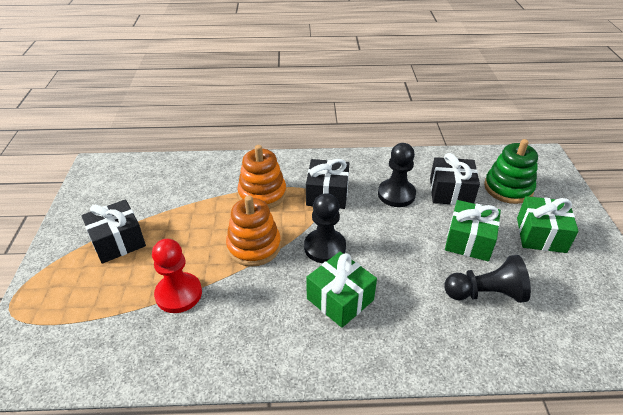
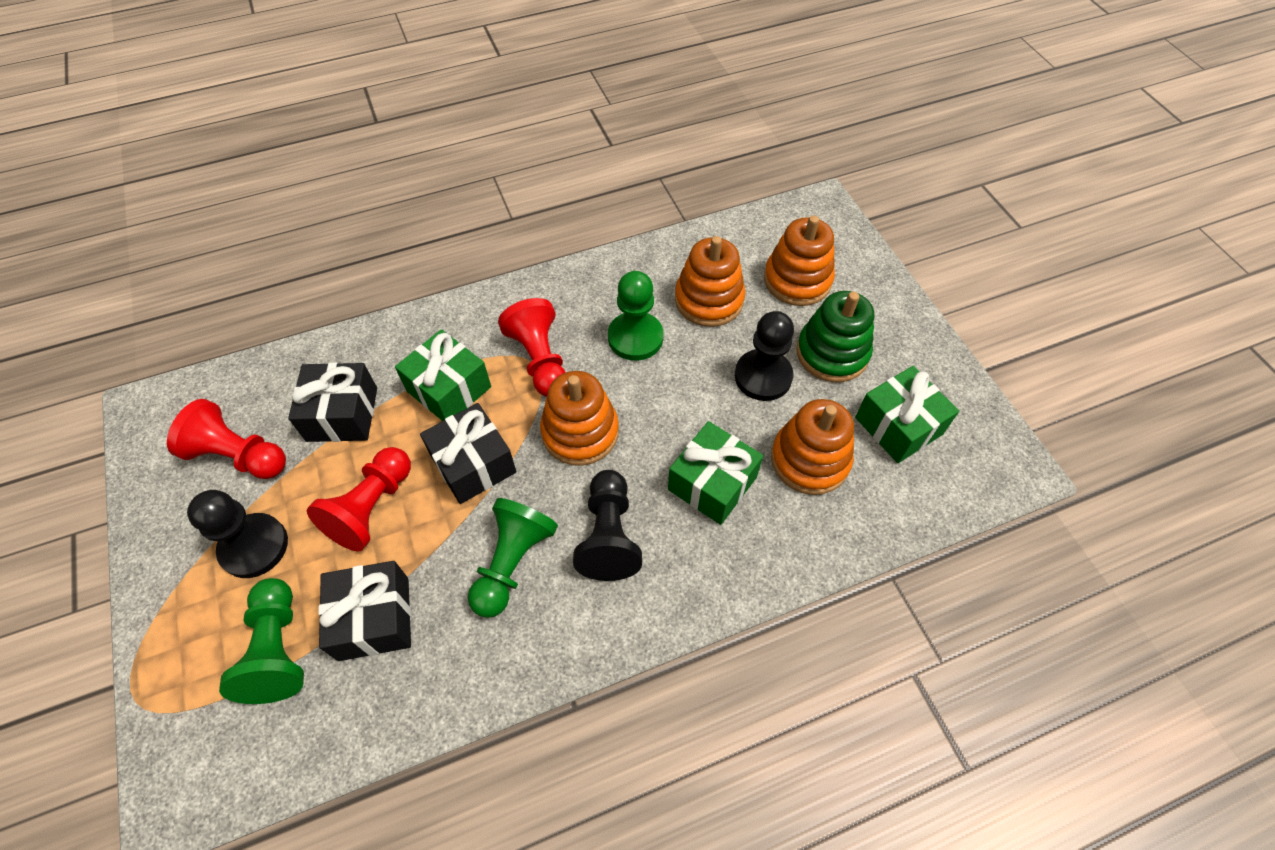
green pawn: none = 0 -> [219,578,304,704] [468,498,558,618] [608,271,663,361] = 3
orange stacking toy: [226,195,281,267] [237,145,286,209] = 2 -> [540,371,619,466] [675,236,745,327] [764,216,835,306] [771,399,854,495] = 4
red pawn: [152,239,202,313] = 1 -> [167,399,286,479] [307,447,411,551] [498,298,566,397] = 3

